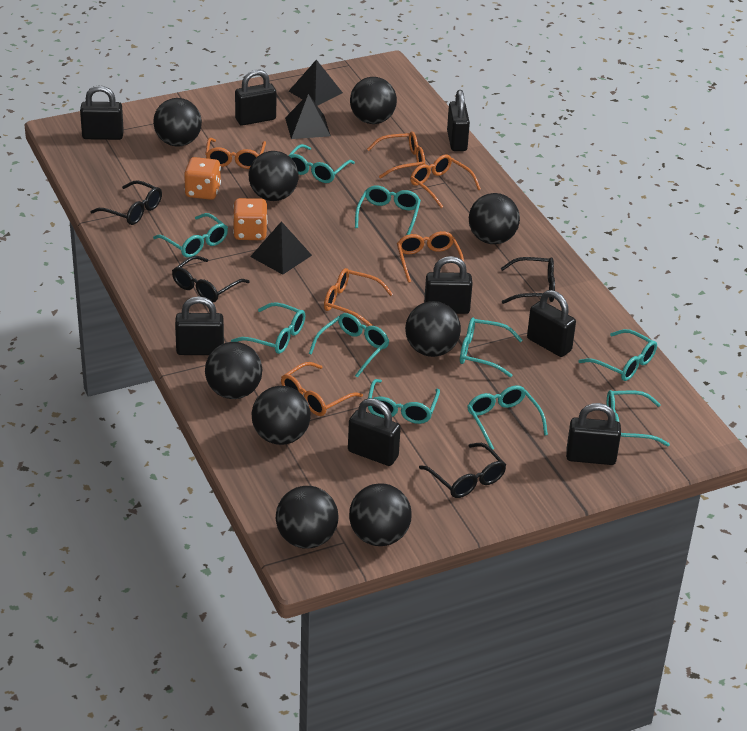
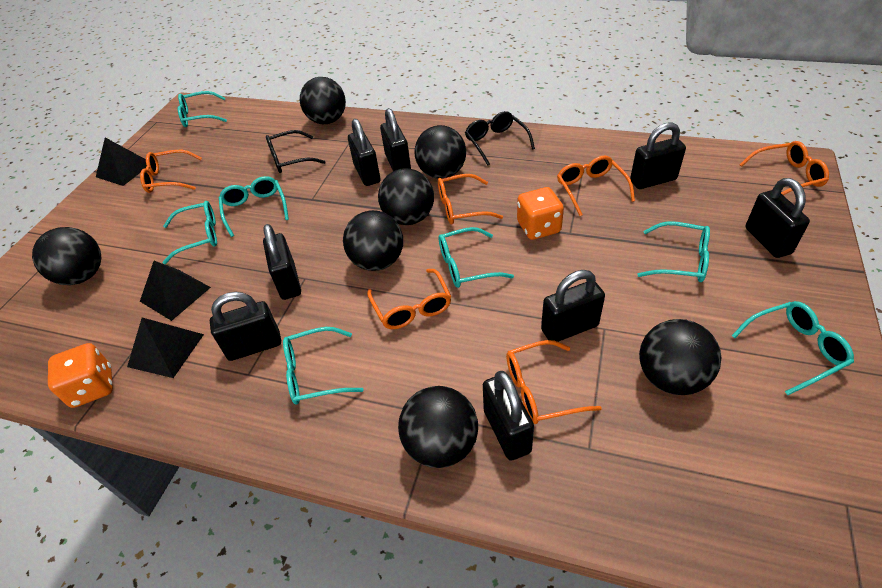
black ball: [153,98,202,147] [205,342,262,399] [249,151,299,201] [251,386,311,445] [276,486,338,549] [349,483,412,546] [350,77,397,124] [405,301,461,357] [469,193,520,244] = 9 -> [32,227,101,285] [300,77,346,124] [343,210,403,271] [378,168,434,225] [398,386,478,468] [415,125,466,179] [639,319,721,395] = 7
black glasses: [90,180,162,225] [172,256,250,302] [419,443,506,498] [501,257,555,304] = 4 -> [266,130,326,173] [465,111,535,165] = 2
turquoise glasses: [153,213,228,258] [231,302,305,354] [288,144,355,183] [309,313,389,378] [355,185,421,235] [368,379,440,424] [460,318,522,377] [467,385,548,450] [578,329,657,381] [607,390,670,447] = 10 -> [163,201,217,264] [178,91,227,127] [219,176,289,237] [283,327,364,404] [438,227,514,288] [637,221,710,282] [732,301,854,395] = 7

